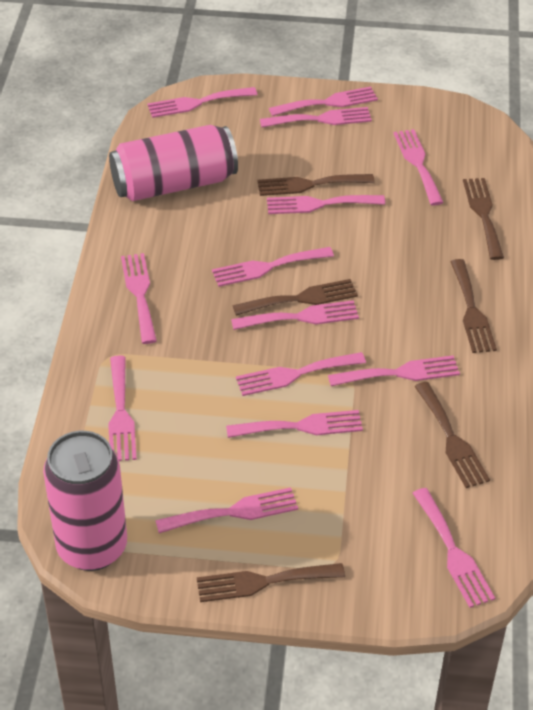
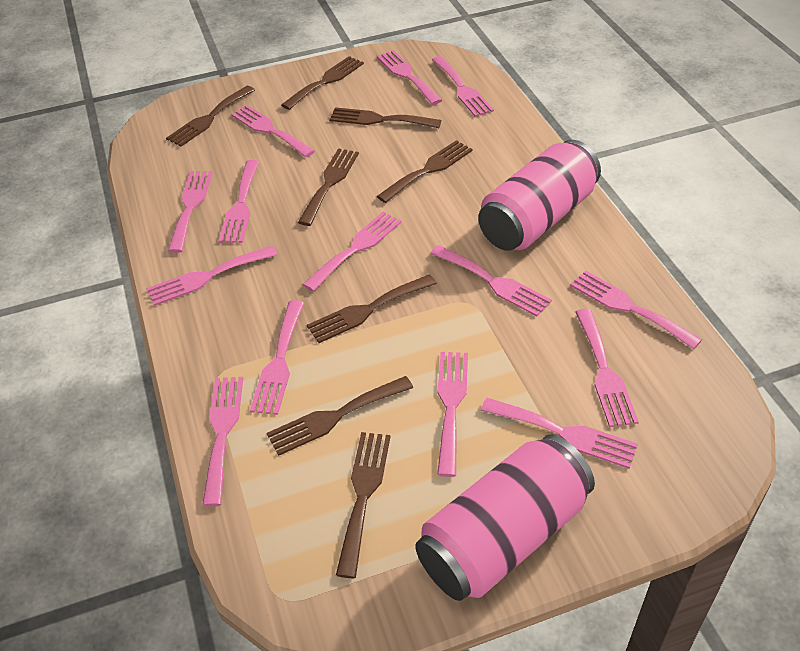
brown fork: [197,563,345,602] [232,279,358,316] [257,174,375,196] [414,382,490,488] [450,259,497,353] [463,178,504,260] = 6 -> [166,86,255,147] [267,376,413,456] [281,56,364,110] [298,148,359,226] [307,274,437,343] [329,107,441,128] [336,432,391,578] [377,140,473,203] = 8

